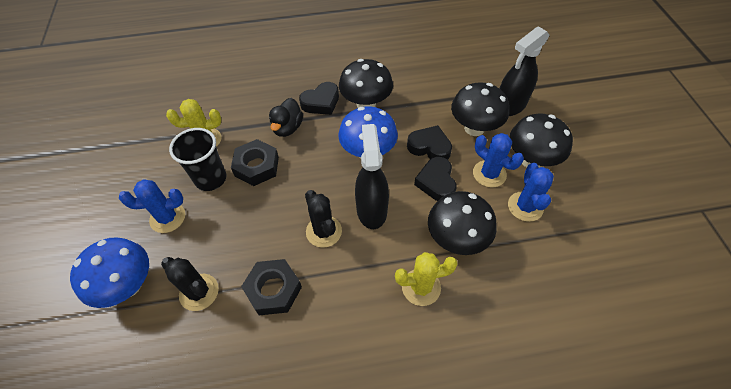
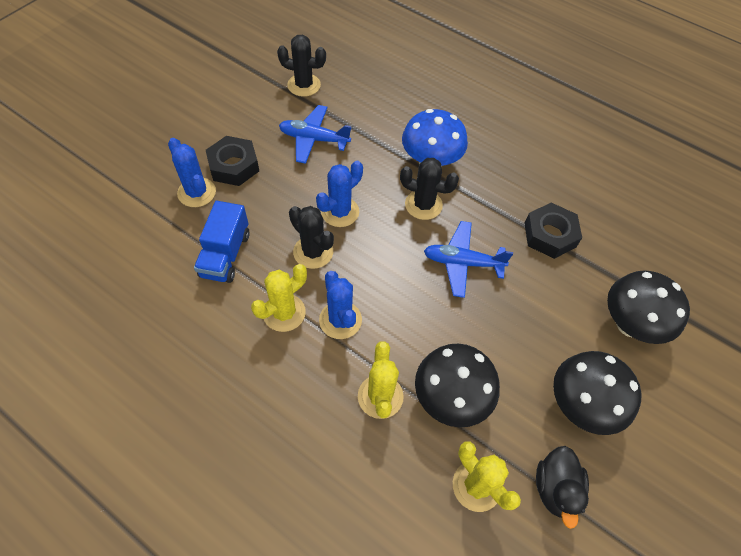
black cactus: [161,257,219,311] [305,190,342,248] = 2 -> [277,35,326,97] [289,206,334,269] [400,158,459,220] = 3
black cup: [169,128,227,191] = 1 -> none = 0
black heart: [299,82,339,115] [407,125,452,160] [414,157,457,201] = 3 -> none = 0
black mushroom: [339,59,393,108] [428,191,497,255] [451,82,509,136] [510,114,573,167] = 4 -> [415,344,500,428] [553,351,641,435] [607,270,690,344] = 3
black spray bottle: [355,124,389,229] [499,26,550,116] = 2 -> none = 0
blue mushroom: [70,237,149,308] [338,106,398,158] = 2 -> [402,109,468,167] = 1
blue plane: none = 0 -> [279,105,352,164] [424,221,513,298] = 2
blue truck: none = 0 -> [194,201,250,283] = 1
yellow cactus: [166,99,221,147] [395,252,458,306] = 2 -> [251,264,307,332] [358,341,404,419] [453,441,521,512] = 3

